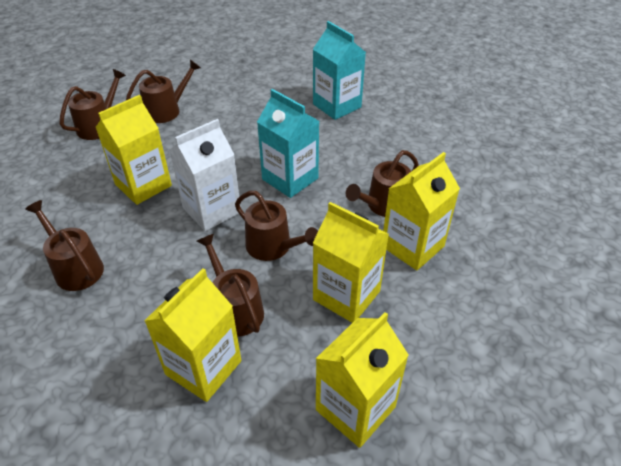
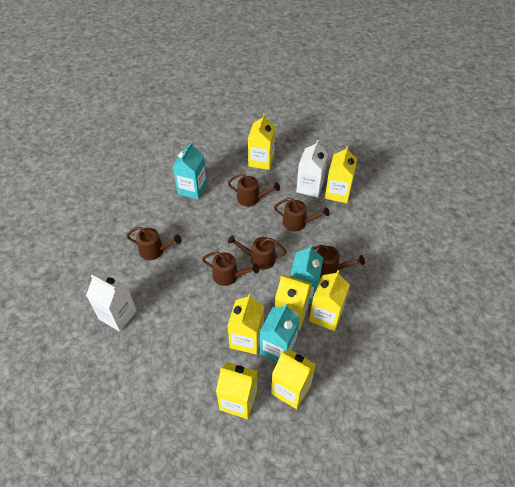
turquoise carton: [257,89,319,198] [313,21,366,120] = 2 -> [172,142,207,200] [260,304,300,362] [290,245,323,304] = 3
white carton: [169,119,241,231] = 1 -> [86,274,137,332] [296,140,328,198] = 2
yellow carton: [95,95,172,205] [145,268,241,402] [313,202,389,323] [316,312,409,448] [383,152,460,270] = 5 -> [216,362,257,419] [227,294,264,355] [248,114,275,170] [271,349,316,409] [275,275,312,330] [309,270,350,331] [325,146,357,203] = 7

